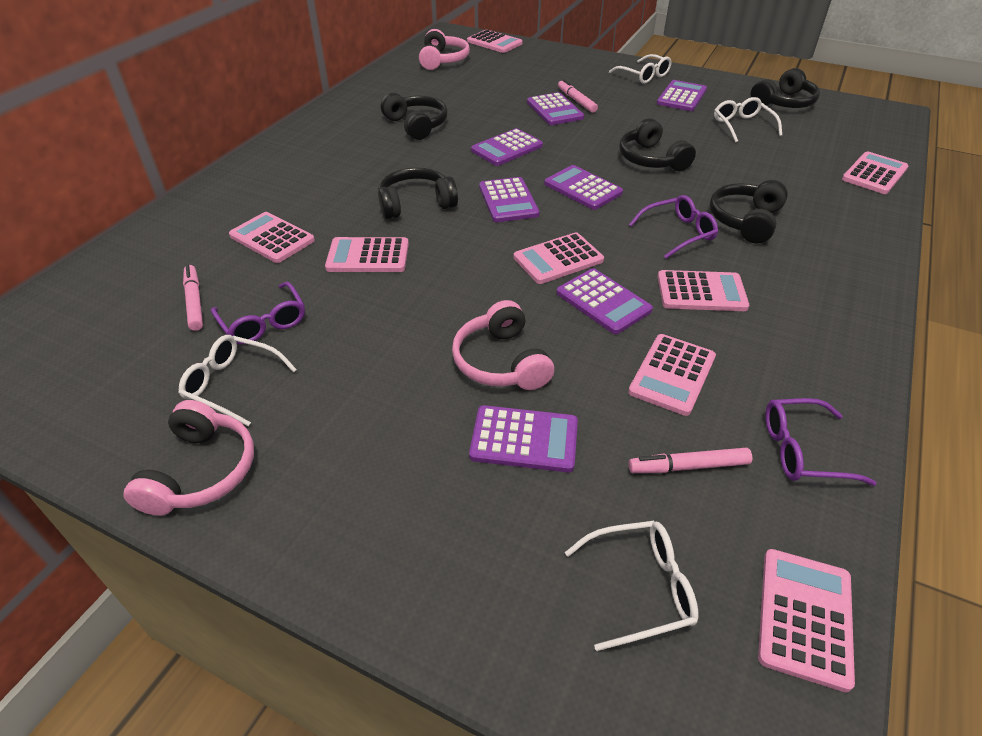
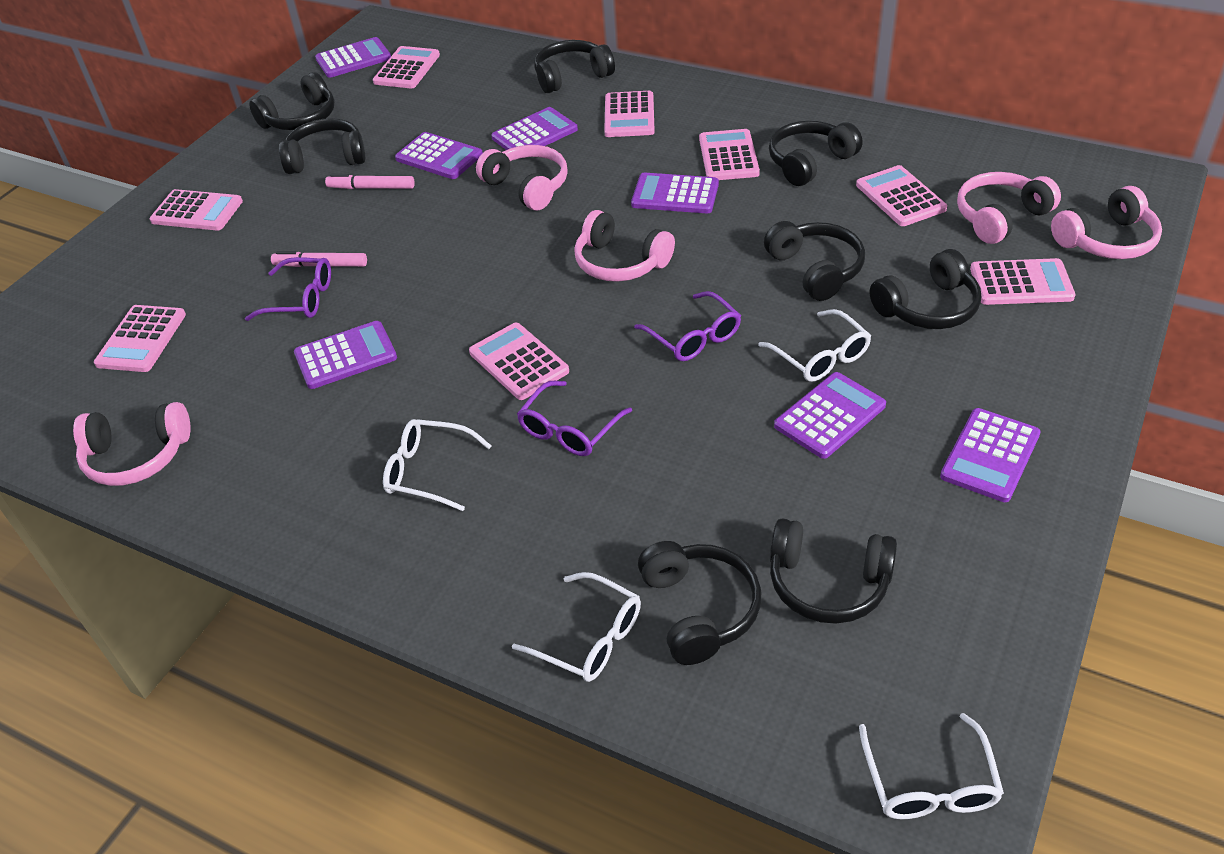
black headphones: [378,168,458,219] [381,93,448,140] [619,118,696,171] [710,180,788,244] [751,68,820,108] = 5 -> [249,72,335,130] [279,118,365,174] [534,40,615,93] [638,541,761,665] [764,221,865,301] [769,121,863,186] [770,518,897,624] [870,249,981,329] = 8
pink headphones: [124,400,254,516] [419,29,470,70] [452,300,554,390] = 3 -> [73,402,191,486] [476,145,568,211] [574,210,675,282] [957,172,1061,244] [1051,186,1162,259] = 5
pink marker: [183,265,203,331] [558,79,598,113] [629,448,752,473] = 3 -> [271,251,367,267] [325,174,415,189] = 2

